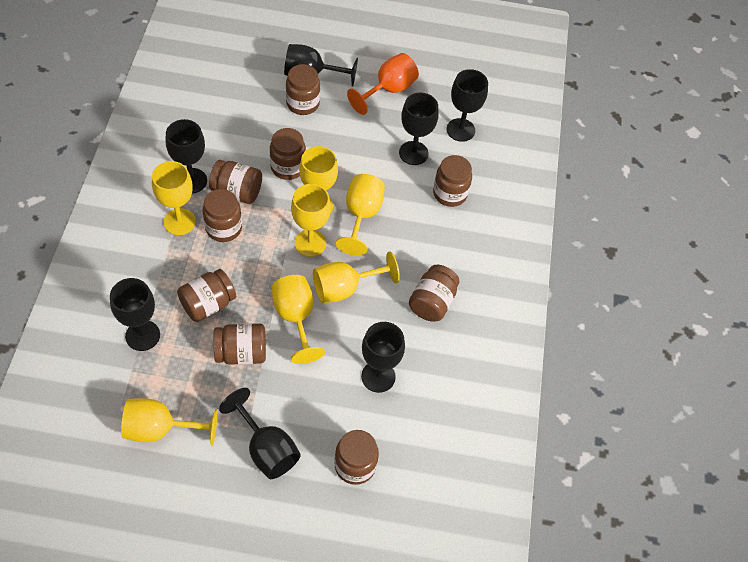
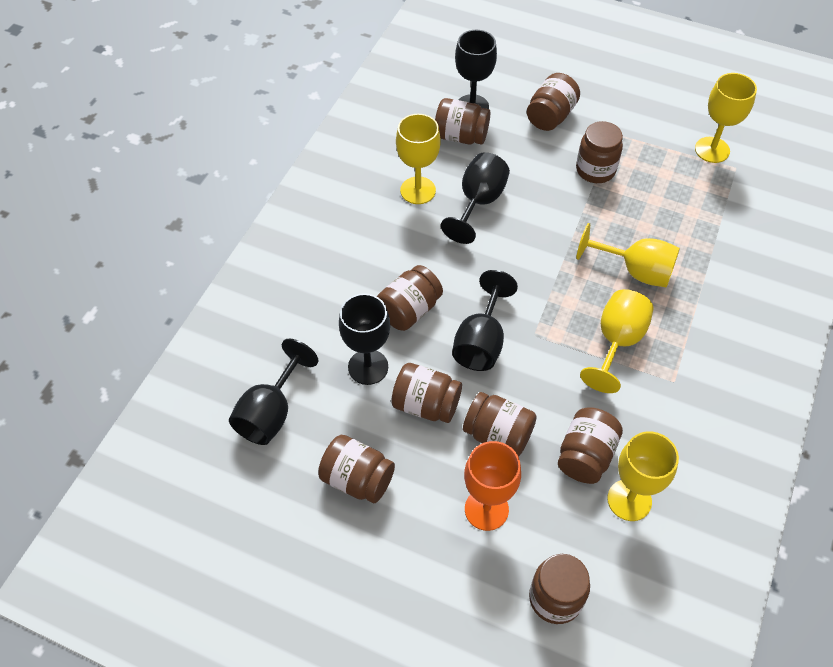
black goblet: [110,278,160,351] [166,119,207,193] [219,388,301,479] [284,44,358,87] [361,322,405,393] [399,93,439,165] [446,69,488,142] = 7 -> [229,338,319,445] [339,293,390,385] [441,152,510,244] [452,270,518,371] [455,30,497,109] = 5
yellow goblet: [121,398,218,446] [152,161,196,235] [272,275,325,364] [291,184,331,257] [299,146,338,214] [313,251,400,303] [336,174,385,256] = 7 -> [396,114,441,204] [576,223,680,288] [580,289,653,393] [607,431,679,521] [695,73,757,163] = 5

